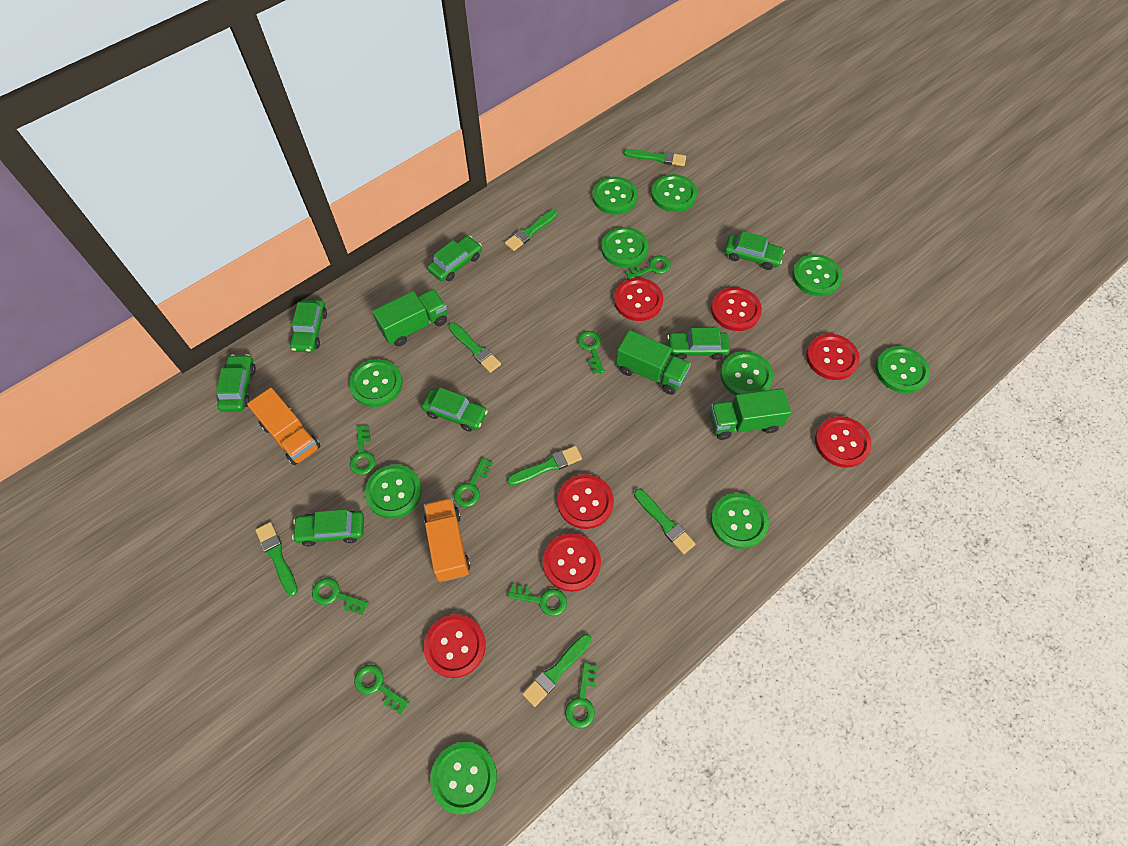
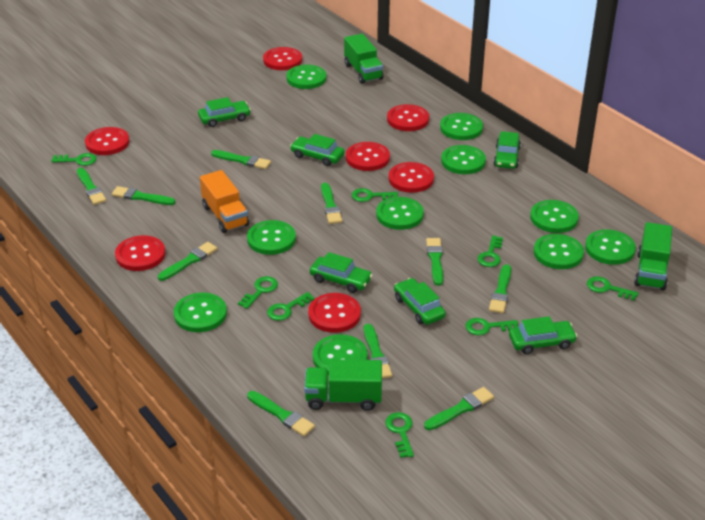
green brush: [255,522,298,596] [448,322,501,373] [505,209,558,251] [507,446,582,486] [522,634,592,707] [624,149,686,166] [634,489,695,554] = 7 -> [77,168,106,205] [112,186,176,205] [158,242,217,281] [211,150,271,169] [247,391,315,436] [321,183,342,224] [364,324,392,378] [424,387,494,430] [426,238,443,286] [489,264,511,313] = 10
green car: [216,354,256,412] [290,299,327,352] [292,509,364,546] [422,388,488,432] [427,236,482,282] [667,328,730,360] [725,231,785,270] = 7 -> [198,97,251,127] [290,134,345,166] [310,252,372,293] [394,278,446,325] [493,131,521,169] [509,316,577,354] = 6
orange truck: [247,388,321,465] [423,498,471,582] = 2 -> [200,170,249,233] = 1

